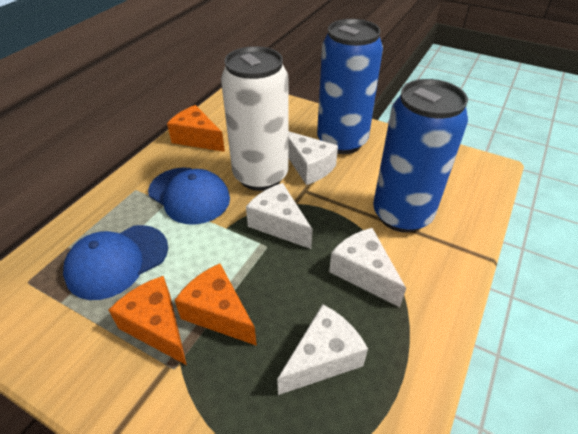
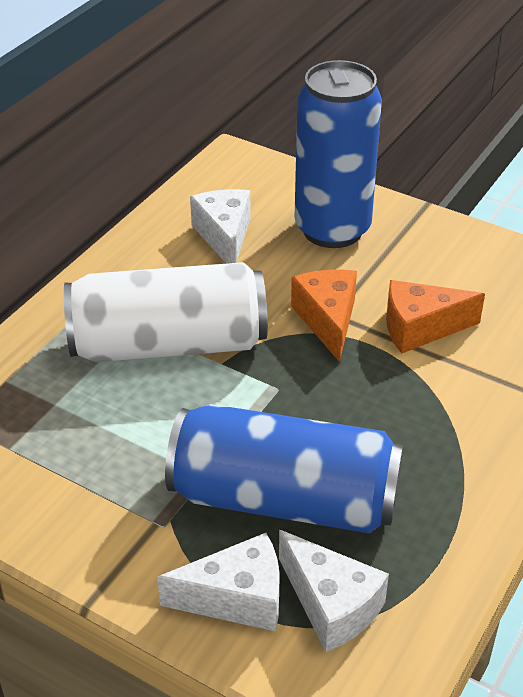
blue cap: [63,225,168,300] [148,167,230,225] = 2 -> none = 0
orange cheese: [108,276,187,365] [167,105,225,152] [175,264,257,346] = 3 -> [291,270,357,362] [386,280,485,354] = 2
white cheese: [246,183,312,249] [277,304,368,395] [288,131,338,185] [329,228,406,307] = 4 -> [157,533,280,631] [190,189,251,264] [279,530,389,652] = 3

